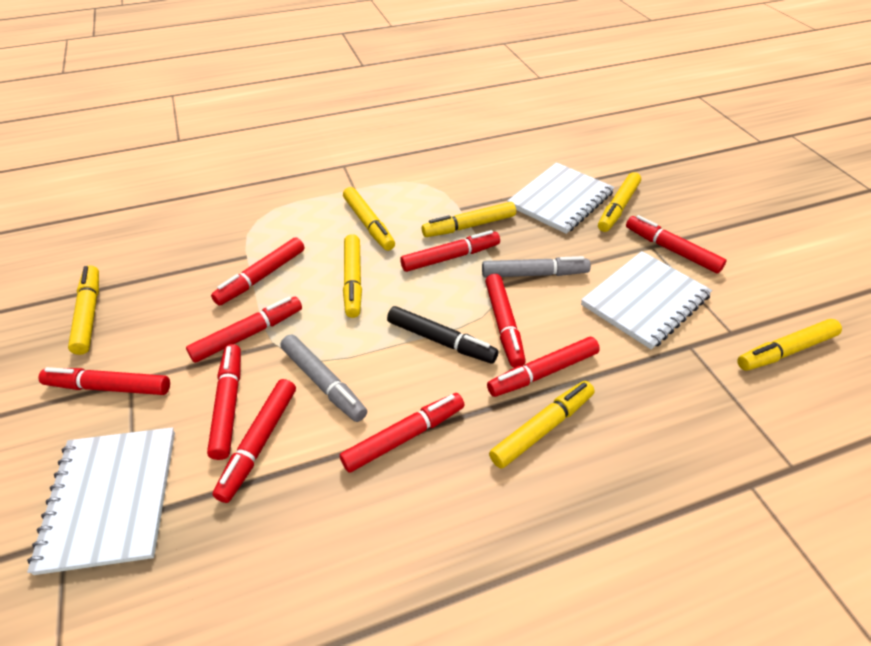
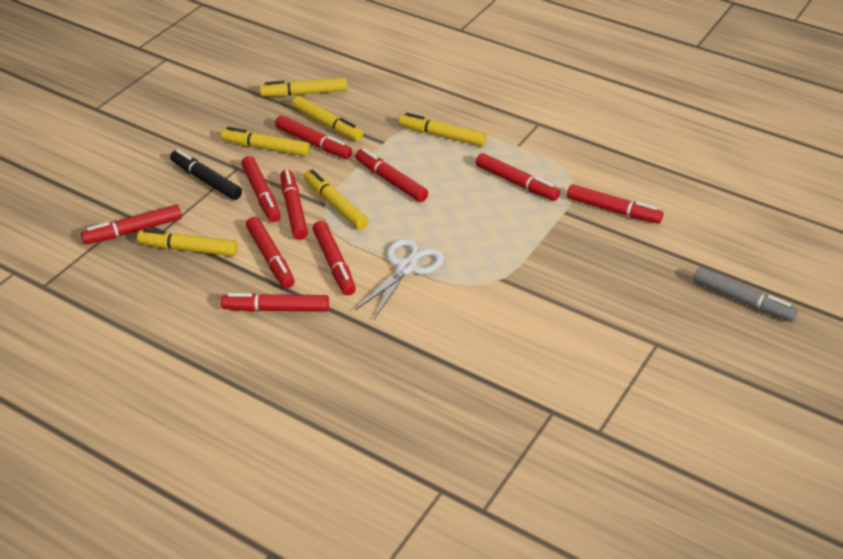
grey marker: [280,335,367,422] [482,256,591,278] = 2 -> [693,267,798,322] = 1
white notebook: [27,427,175,575] [507,162,615,234] [581,251,712,350] = 3 -> none = 0
white scissors: none = 0 -> [355,238,444,319] = 1
yellow marker: [68,265,99,355] [343,187,395,251] [343,234,362,318] [422,202,516,237] [489,381,595,468] [598,172,641,232] [737,319,842,371] = 7 -> [137,229,238,256] [221,127,310,156] [260,77,347,97] [292,96,363,141] [304,169,368,230] [399,113,486,146] = 6

